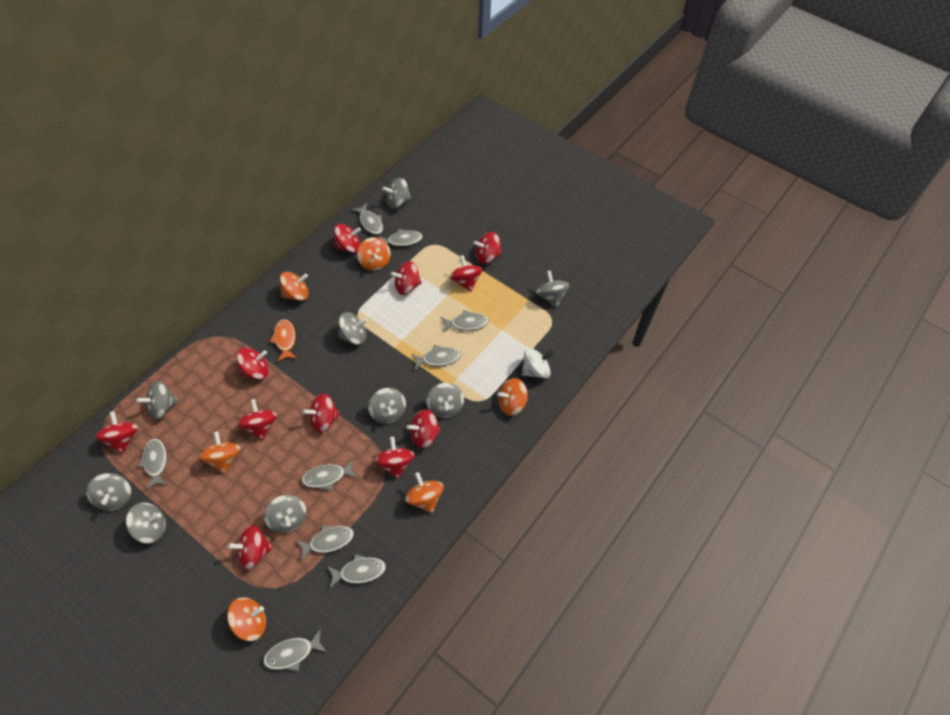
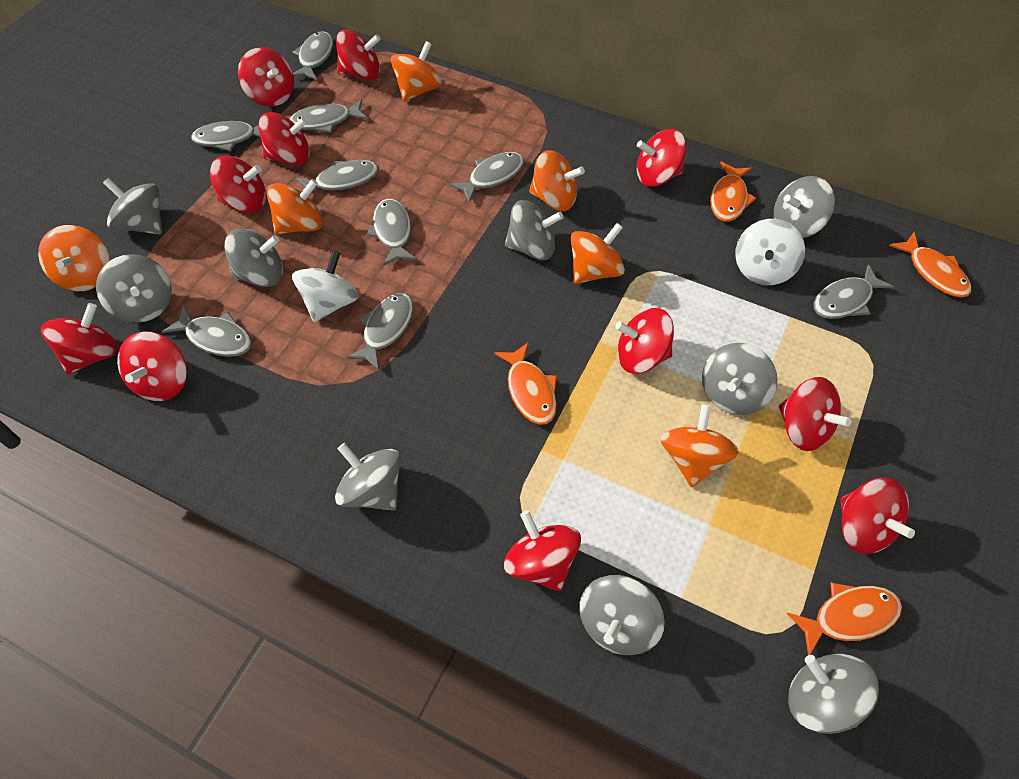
orange fish: [270,319,297,361] = 1 -> [494,342,557,425] [710,162,756,222] [787,582,902,655] [889,232,971,298] = 4
white spinning top: [522,348,554,379] = 1 -> [292,250,359,322] [735,219,805,285] = 2

